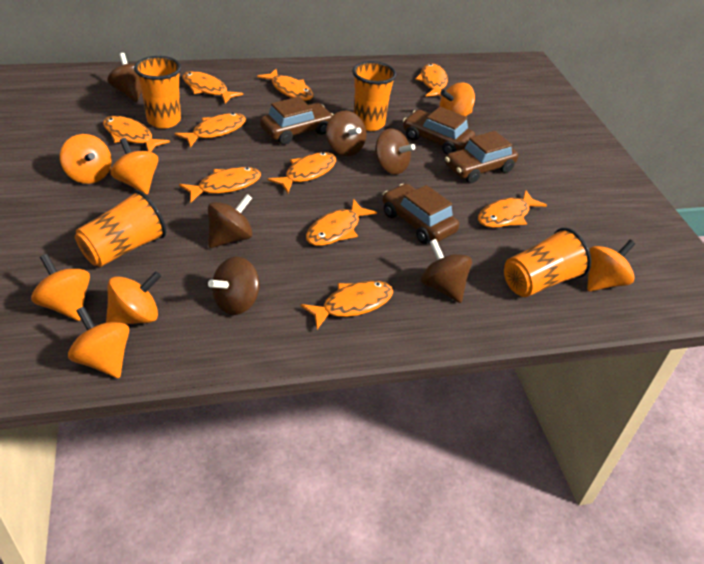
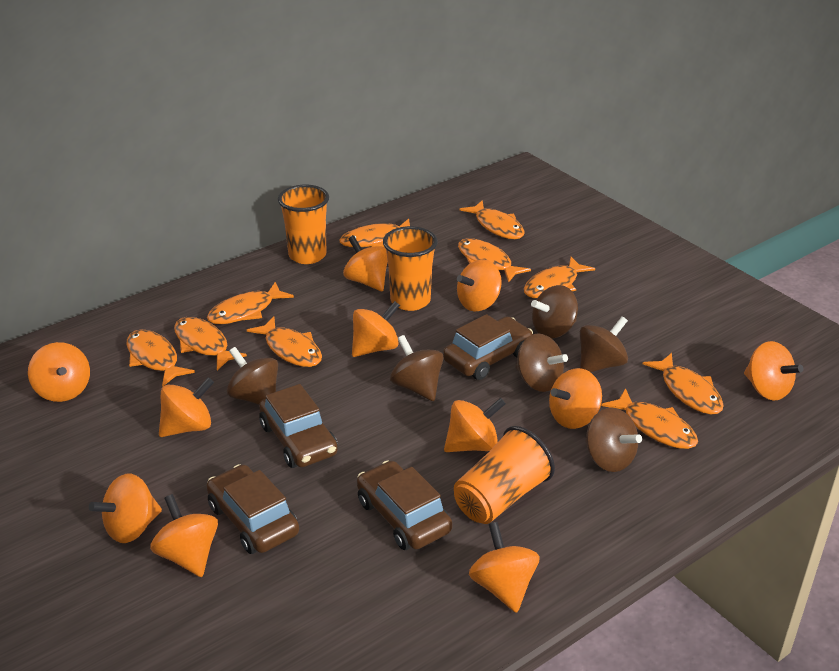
orange cup: [75,190,166,267] [134,56,181,128] [352,61,397,131] [504,228,591,297] = 4 -> [278,185,329,264] [383,226,438,311] [454,426,555,524] = 3
orange spinning top: [31,254,90,321] [60,134,112,184] [68,307,129,378] [106,271,161,325] [110,138,158,195] [439,82,475,116] [587,240,635,291] = 7 -> [28,342,90,402] [89,474,162,543] [150,494,218,577] [159,377,214,437] [343,236,388,291] [352,301,400,357] [444,398,506,452] [457,259,502,312] [469,522,540,613] [549,368,602,429] [744,341,803,401] = 11

